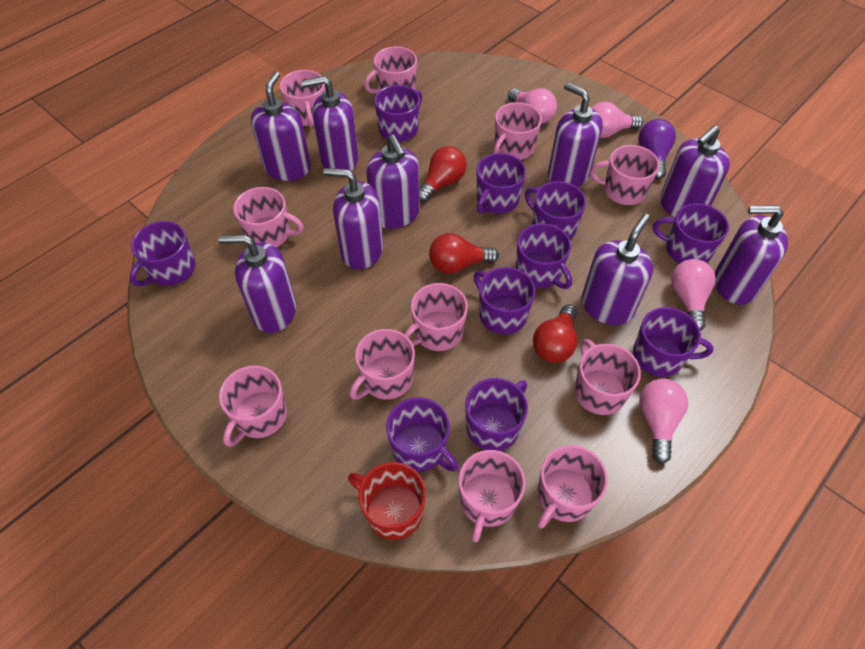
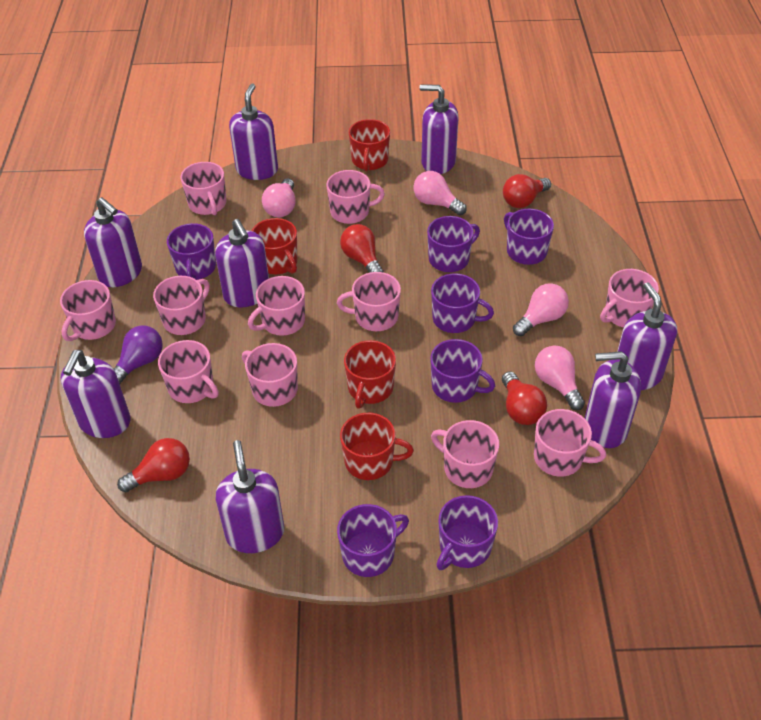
purple mug: [130,221,195,286] [374,85,422,142] [386,397,458,472] [465,378,528,451] [474,267,535,334] [477,153,526,214] [516,223,572,289] [525,181,586,240] [633,307,714,377] [653,203,729,264] = 10 -> [167,223,216,280] [337,504,409,577] [427,216,480,272] [430,339,495,403] [431,274,494,333] [436,495,498,570] [504,209,554,265] = 7
purple soap dispenser: [218,234,296,333] [251,71,311,181] [301,76,359,171] [323,168,383,270] [366,135,420,229] [548,82,603,187] [581,214,653,325] [660,126,730,217] [715,205,788,305] = 9 -> [61,350,131,438] [84,197,142,287] [215,219,269,307] [216,440,284,553] [229,83,278,180] [420,85,458,174] [585,351,641,448] [617,282,677,390] = 8
red light bulb: [419,146,466,202] [429,233,499,274] [533,304,577,363] = 3 -> [117,438,190,492] [340,224,384,273] [502,371,547,425] [503,174,551,208] = 4
red mug: [348,462,426,540] = 1 -> [252,218,297,274] [340,413,414,480] [344,340,396,409] [349,119,390,172] = 4

